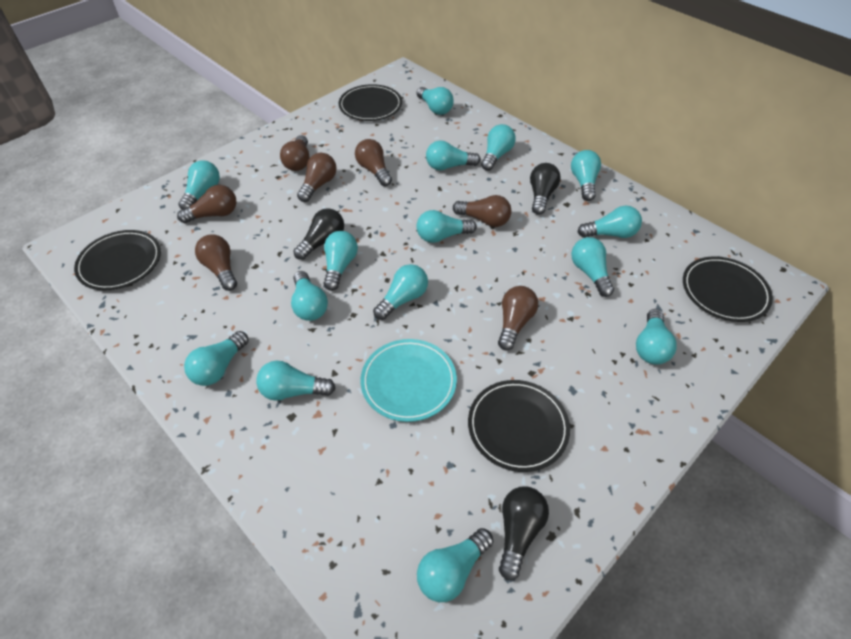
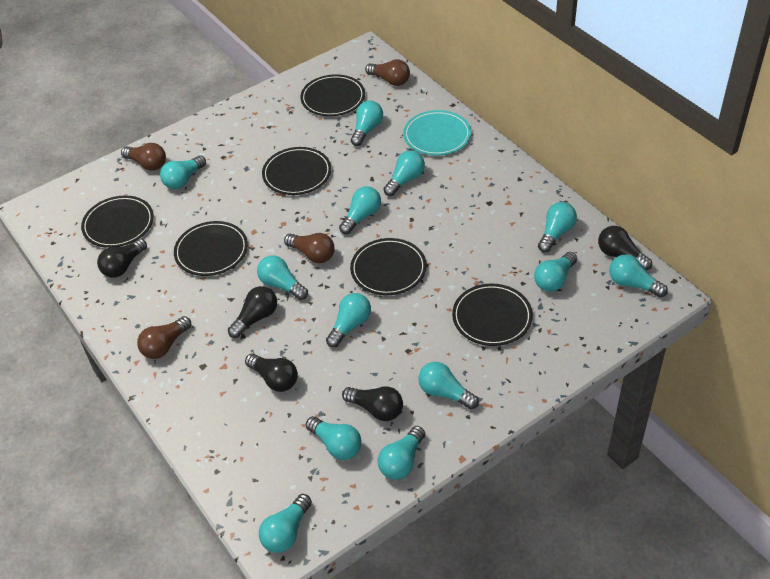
black light bulb: [293,208,344,260] [499,486,549,581] [530,163,561,215] = 3 -> [97,238,147,278] [228,286,277,338] [245,353,298,392] [342,386,403,421] [598,226,652,270] = 5
black plate: [74,230,161,290] [338,84,402,121] [468,380,570,472] [683,256,773,322] = 4 -> [81,195,154,248] [174,221,248,276] [262,147,331,195] [300,74,365,116] [350,238,427,295] [452,284,533,346] = 6
brown light bulb: [177,185,236,223] [195,234,237,291] [280,135,309,171] [297,153,337,202] [355,139,392,186] [453,195,511,227] [498,286,538,351] = 7 -> [121,143,166,171] [137,316,191,359] [284,233,334,263] [365,59,410,86] = 4
turquoise light bulb: [179,160,220,210] [184,331,249,386] [256,361,336,401] [291,271,328,321] [324,231,358,291] [373,264,428,320] [416,210,477,243] [417,87,454,115] [417,528,493,602] [426,140,481,170] [481,124,516,171] [571,150,601,201] [571,237,614,297] [578,206,642,238] [636,309,677,364] = 15 -> [160,155,206,189] [257,255,308,300] [259,494,312,553] [306,416,361,460] [326,293,371,348] [339,186,381,234] [351,101,383,146] [378,426,425,480] [383,150,425,196] [418,362,479,409] [534,252,577,292] [538,202,577,252] [609,254,668,298] = 13

